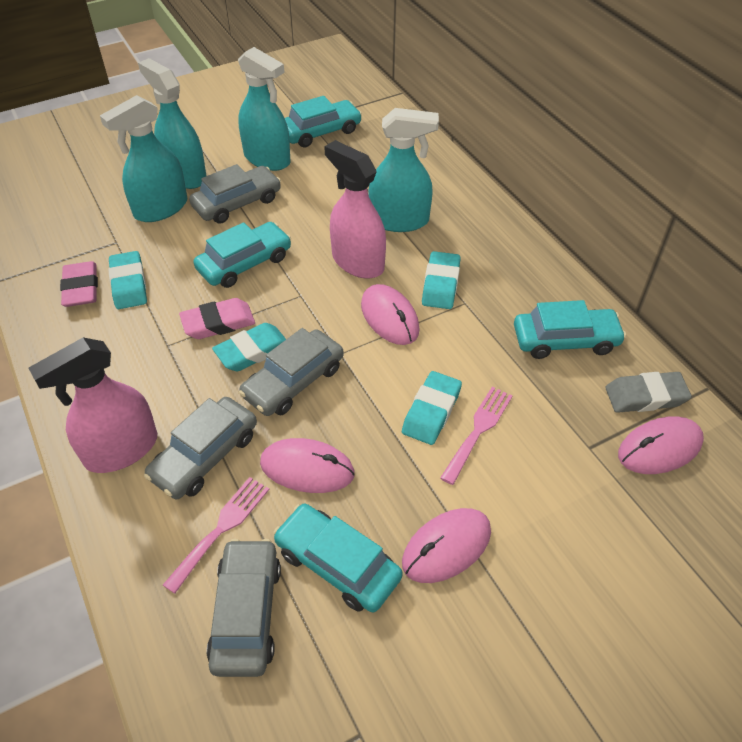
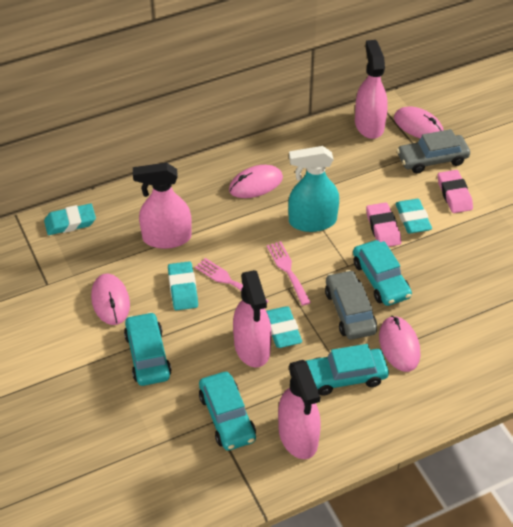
grey car: [144,397,257,499] [189,164,281,224] [206,539,281,677] [239,328,344,416] = 4 -> [325,270,377,340] [397,129,470,173] = 2
grey eraser: [605,372,692,413] = 1 -> none = 0
pink spray bottle: [28,337,157,473] [324,140,386,279] = 2 -> [133,163,192,249] [233,270,272,368] [278,360,321,459] [355,40,388,139] = 4
turquoise spray bottle: [100,95,187,222] [138,58,206,189] [238,47,291,171] [368,108,439,232] = 4 -> [288,146,339,232] = 1

